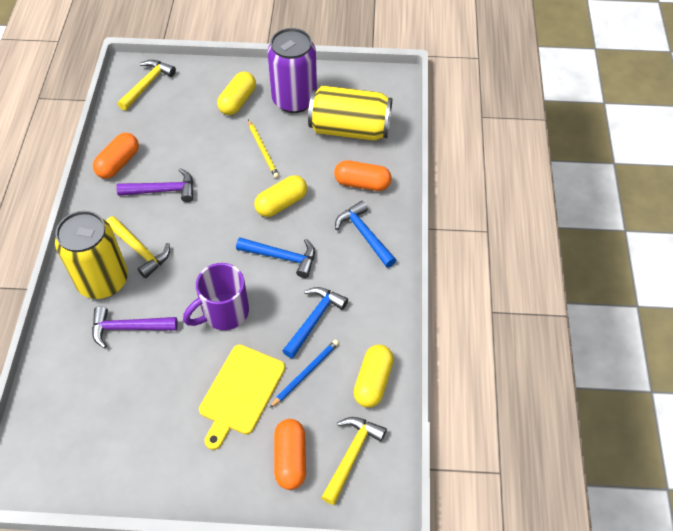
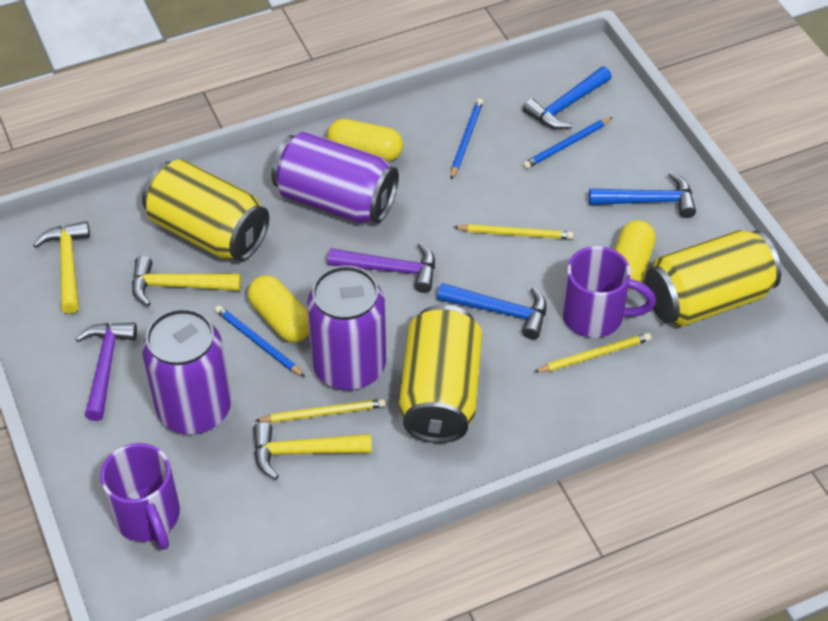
blue pencil: [270,340,339,408] = 1 -> [215,305,305,377] [451,99,483,179] [523,117,613,169] = 3
orange capsule: [93,133,139,179] [274,419,306,490] [334,160,391,191] = 3 -> none = 0
purple can: [267,28,317,113] = 1 -> [142,308,231,435] [271,131,399,223] [307,265,386,391] = 3
purple mug: [183,263,249,330] = 1 -> [100,443,180,550] [562,246,656,338] = 2
yellow can: [55,211,128,299] [308,85,392,141] = 2 -> [142,159,269,261] [399,305,482,443] [645,230,781,327] = 3
yellow cutting board: [199,345,285,450] = 1 -> none = 0
yellow pencil: [248,119,279,178] = 1 -> [255,399,386,423] [454,224,573,239] [534,333,651,372] = 3

